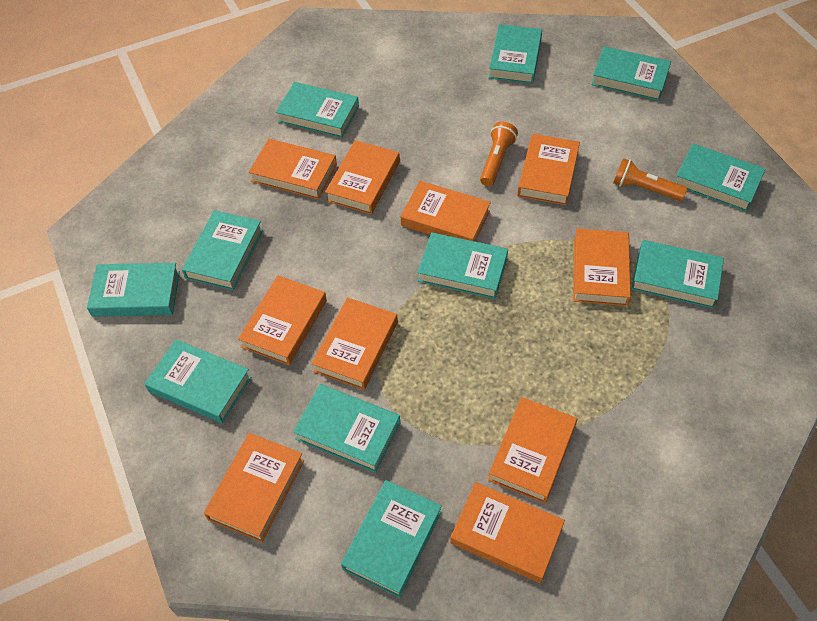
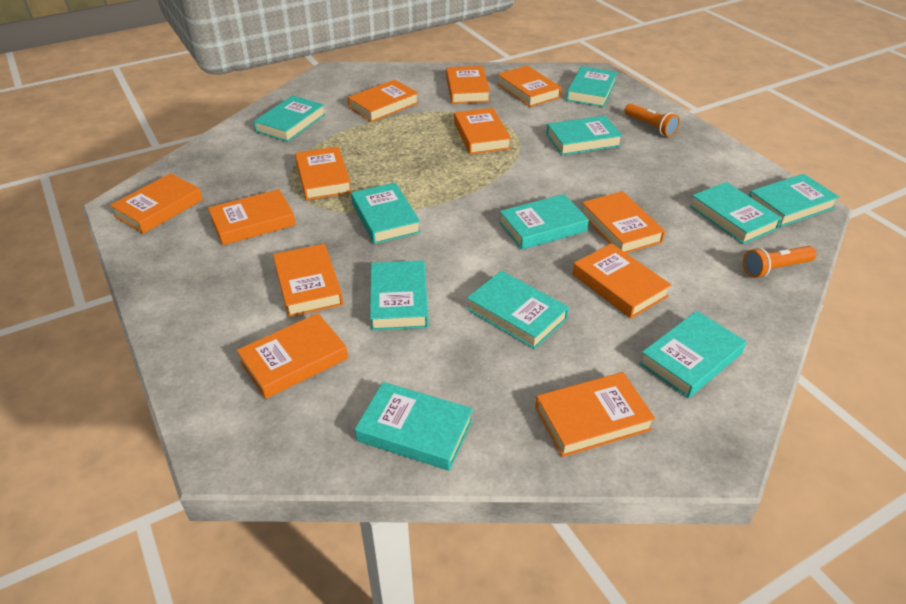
orange book: [204,433,304,542] [238,276,327,365] [249,139,337,199] [311,297,398,390] [325,140,400,214] [401,181,491,242] [450,482,565,583] [488,397,577,503] [517,134,580,205] [573,228,631,306] = 10 -> [110,173,203,234] [208,189,296,245] [237,313,348,399] [273,244,343,317] [295,146,352,200] [348,80,419,122] [446,66,490,104] [454,108,511,154] [497,65,562,107] [535,372,655,457] [572,243,671,319] [582,191,665,253] = 12

